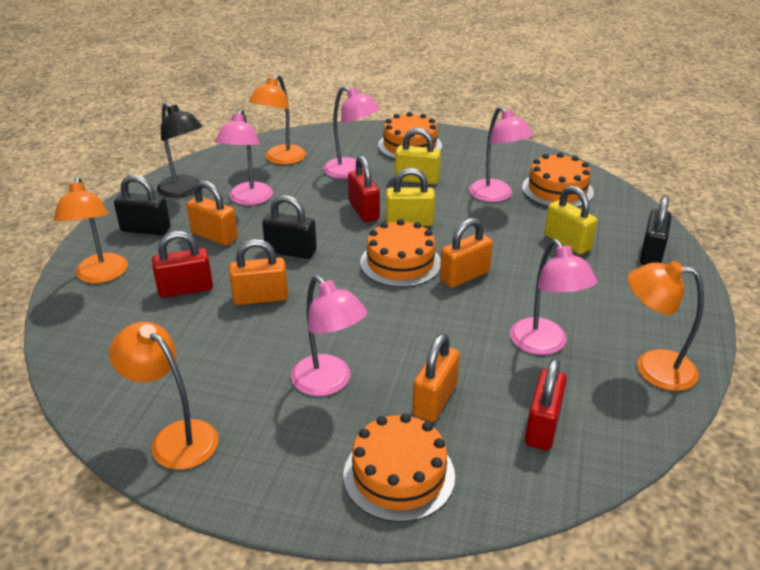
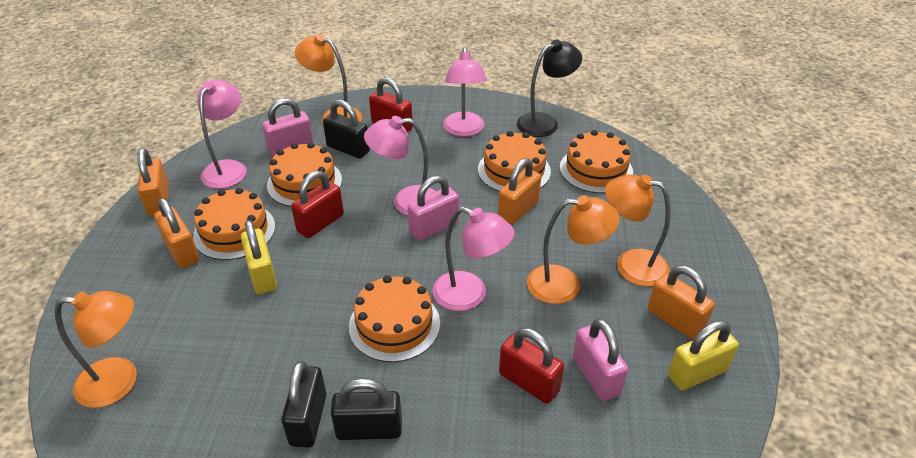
orange cake: [344,413,455,522] [360,219,441,287] [378,112,442,159] [522,153,594,207] = 4 -> [193,188,275,260] [267,142,342,207] [349,275,440,362] [478,131,551,191] [560,130,633,193] = 5
pink lamp: [215,109,273,205] [291,275,367,396] [323,86,380,179] [469,106,533,202] [510,239,597,355] = 5 -> [197,80,247,189] [364,116,435,215] [432,207,515,311] [443,47,487,137] = 4
pink padlock: none = 0 -> [262,98,313,156] [408,176,459,241] [573,318,628,401] = 3
yellow padlock: [386,168,435,226] [395,128,441,184] [545,185,597,254] = 3 -> [241,220,277,294] [668,320,739,390] = 2

